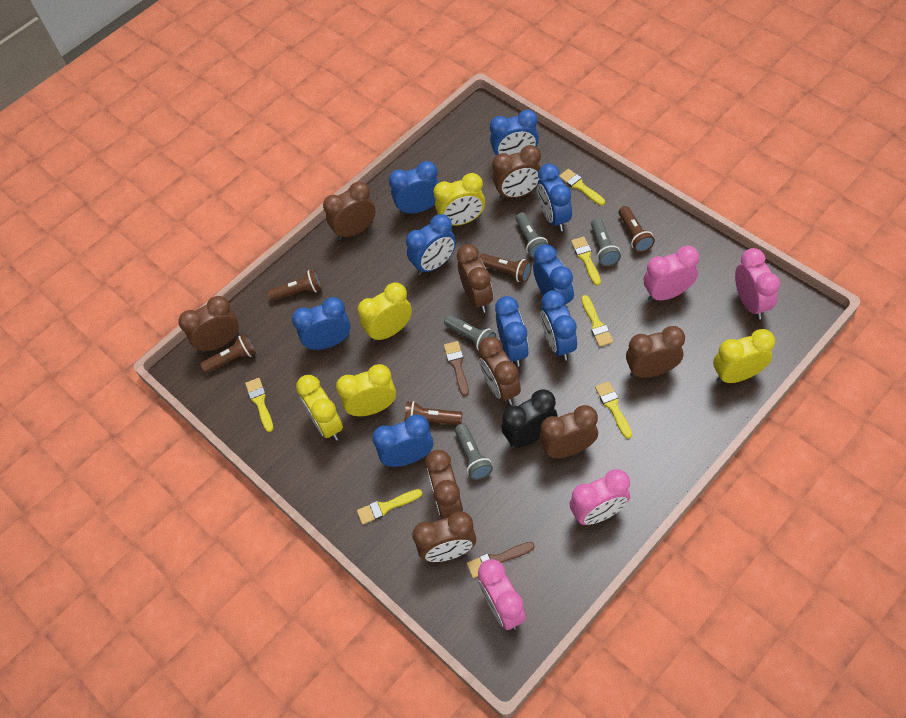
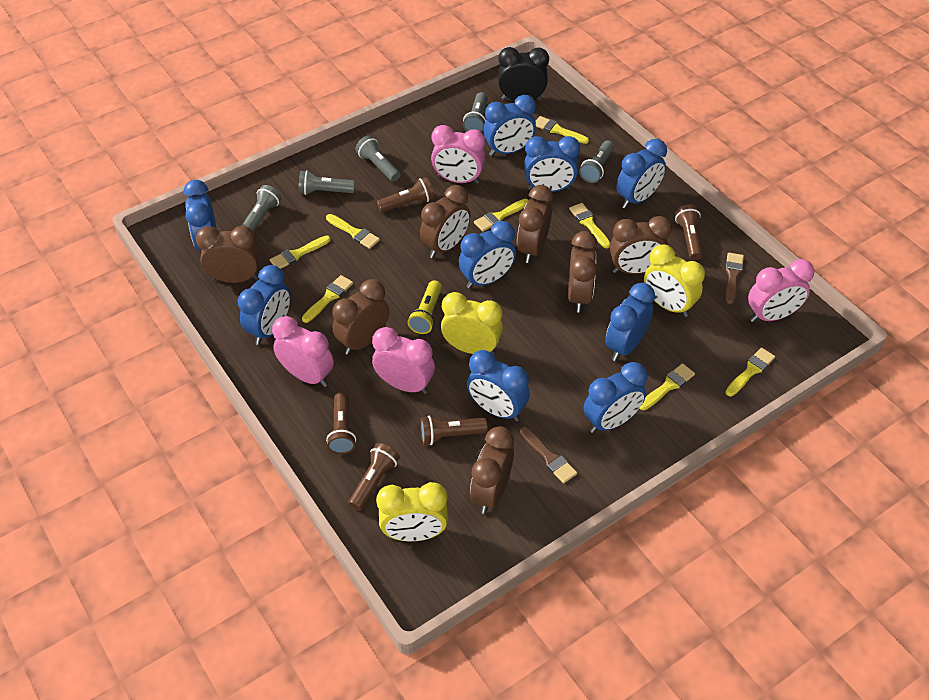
brown clock: [178,296,239,353] [323,182,375,240] [412,511,476,562] [426,450,463,519] [457,244,493,313] [479,337,521,405] [492,145,541,199] [540,405,598,458] [626,326,685,378] = 9 -> [196,226,260,283] [332,279,389,355] [420,185,470,258] [470,426,514,514] [517,185,553,263] [568,231,597,313] [610,216,672,274] = 7
grey flashlight: [444,314,496,351] [455,424,493,480] [516,212,549,258] [591,218,621,266] = 4 -> [242,185,281,232] [299,170,355,195] [355,136,400,182] [463,92,488,132] [579,141,614,183] = 5
yellow brush: [245,378,273,432] [357,489,423,525] [559,169,605,206] [571,236,601,286] [581,295,613,347] [595,381,632,439] = 6 -> [270,235,331,269] [302,275,353,323] [326,214,380,249] [474,199,529,232] [535,116,589,144] [569,203,610,248] [639,363,695,410] [725,348,775,396] = 8
yellow clock: [296,375,343,441] [336,364,396,416] [358,282,412,342] [433,173,485,226] [713,329,775,383] = 5 -> [376,482,448,541] [441,292,503,355] [644,245,705,317] = 3
yellow flashlight: none = 0 -> [408,280,442,334] = 1

